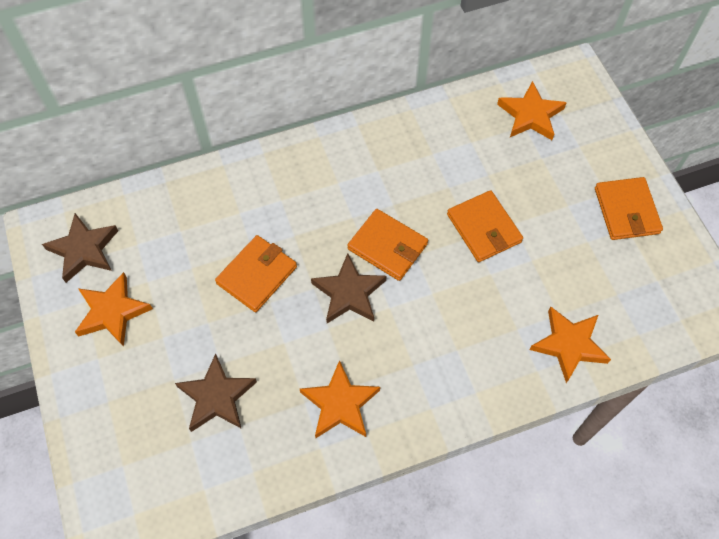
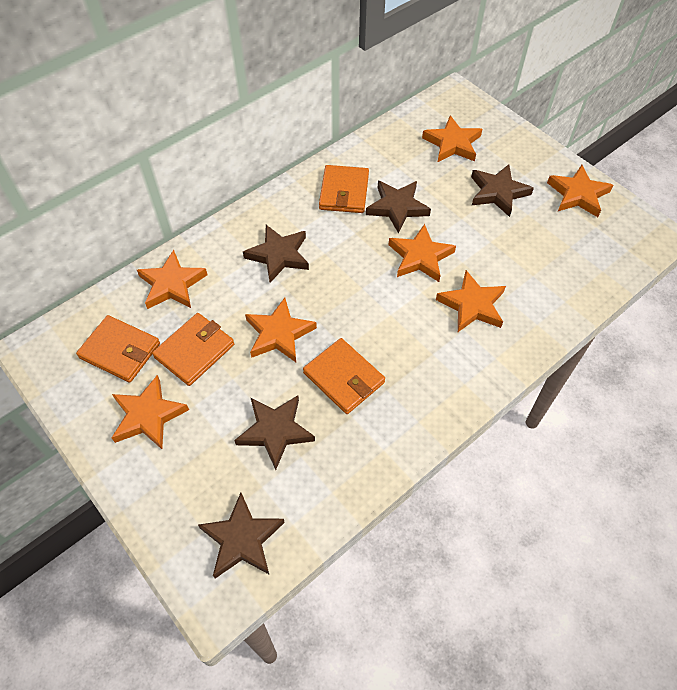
brown star: [42,213,118,283] [175,353,257,432] [311,253,386,323] = 3 -> [198,493,285,578] [234,395,315,470] [243,225,309,283] [366,181,431,233] [471,164,534,217] = 5
orange star: [75,272,153,347] [300,360,380,438] [497,81,567,140] [530,307,611,383] = 4 -> [112,375,189,449] [137,250,208,309] [245,298,317,362] [388,224,456,282] [422,116,482,162] [436,270,506,332] [547,165,613,217] = 7

